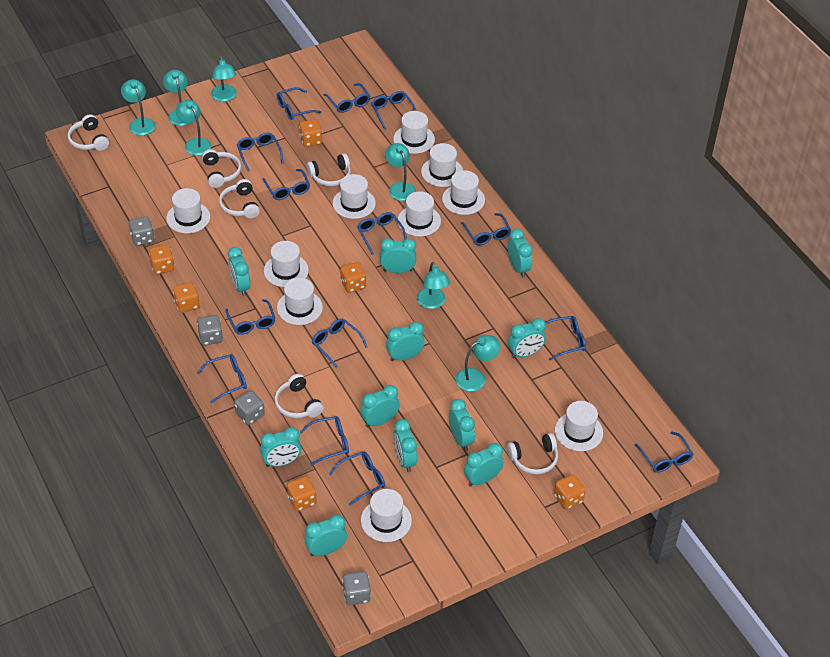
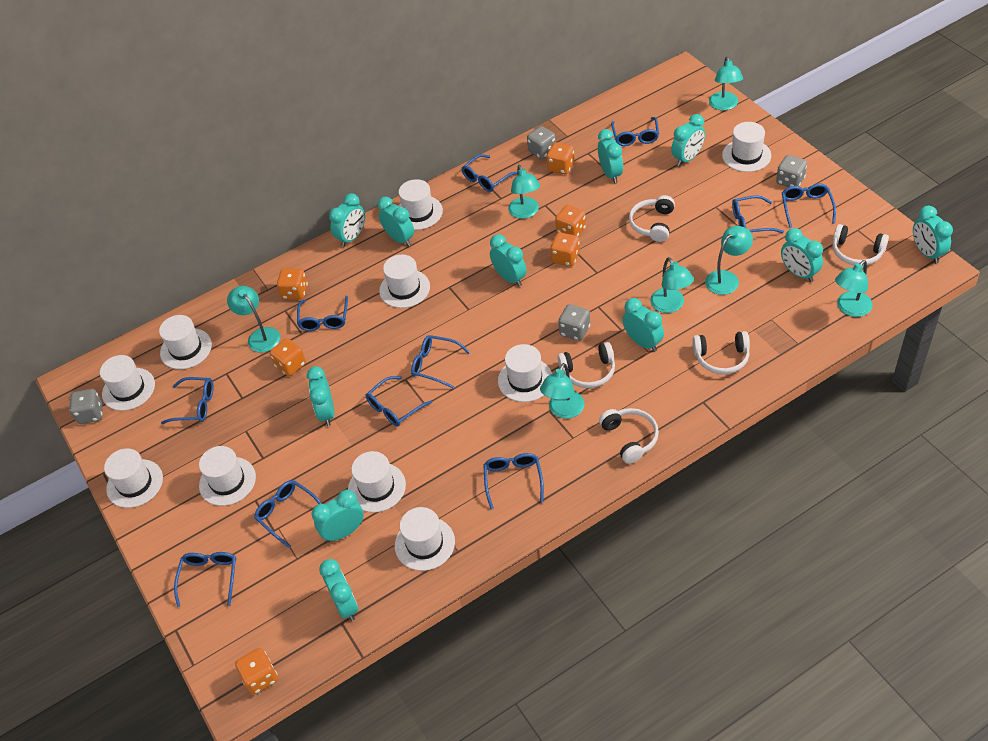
blue glasses: [197,354,247,403] [226,299,276,335] [237,133,283,172] [262,169,310,200] [277,87,322,120] [300,416,349,466] [312,319,367,368] [324,83,370,113] [329,452,385,506] [357,212,407,255] [371,91,416,129] [461,213,511,245] [545,316,586,360] [635,432,693,473] = 14 -> [161,377,213,424] [174,552,236,607] [254,480,322,548] [297,296,348,331] [366,376,432,427] [411,335,470,389] [462,154,517,192] [483,453,544,510] [611,117,659,146] [732,195,784,233] [782,184,836,228] = 11
white headphones: [68,114,109,151] [202,149,241,188] [219,179,260,219] [274,374,324,418] [307,153,351,186] [507,433,558,475] = 6 -> [558,342,615,388] [599,408,659,464] [629,195,675,242] [693,331,750,374] [833,224,889,266] = 5

